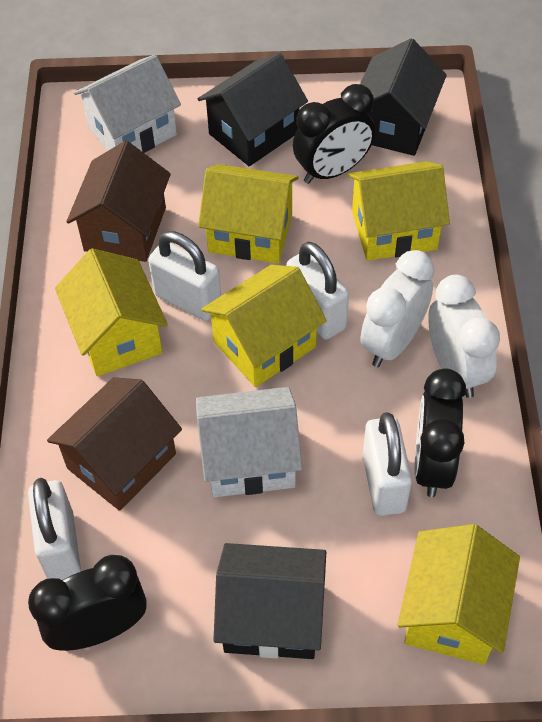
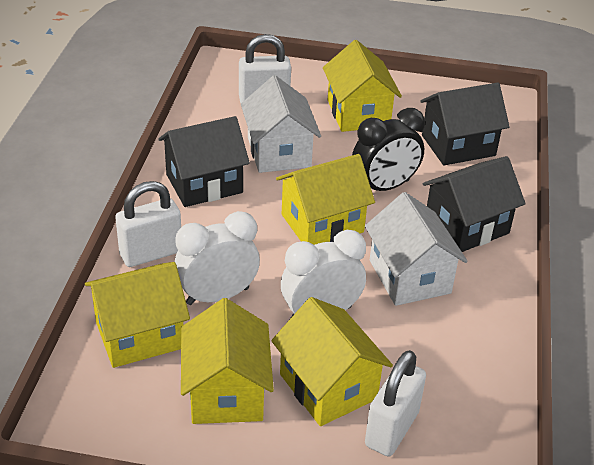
black clock: [28,555,147,651] [293,84,375,184] [414,368,466,497] = 3 -> [352,108,425,191] = 1
brown house: [47,377,182,511] [66,141,171,262] = 2 -> none = 0
white padlock: [28,478,81,580] [148,231,221,321] [286,242,349,340] [363,412,412,516] = 4 -> [115,181,181,267] [239,34,291,103] [365,350,426,457] = 3

